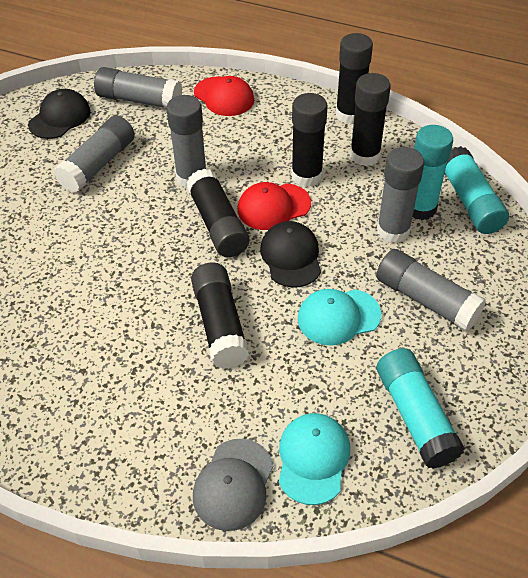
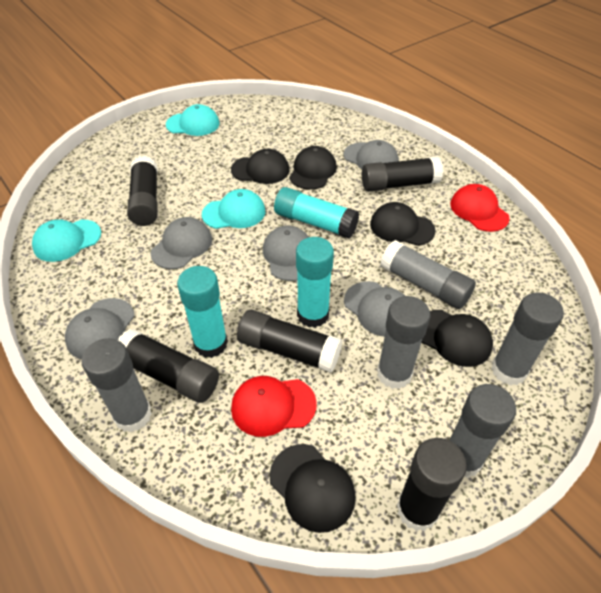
black cap: [28,89,90,139] [260,221,321,288] = 2 -> [231,149,290,184] [269,444,356,533] [289,146,337,190] [370,202,436,246] [421,310,493,367] = 5
grey cap: [193,439,274,531] = 1 -> [65,298,135,359] [150,217,212,269] [263,226,308,281] [344,140,399,170] [344,281,405,337] = 5
turquoise cap: [279,413,350,505] [298,289,381,346] = 2 -> [32,219,101,262] [166,104,220,136] [202,189,265,229] = 3

